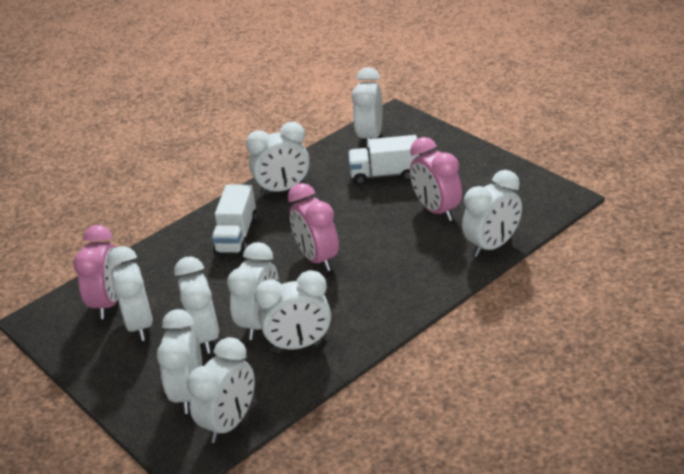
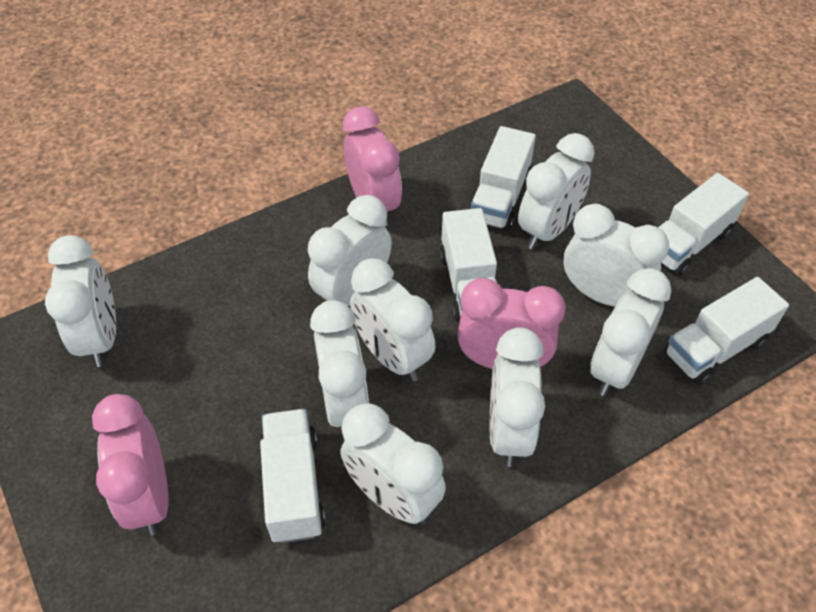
white truck: [212,185,257,255] [348,135,419,185] = 2 -> [260,409,325,543] [440,208,497,322] [469,126,536,231] [659,173,749,276] [664,277,789,385] = 5

